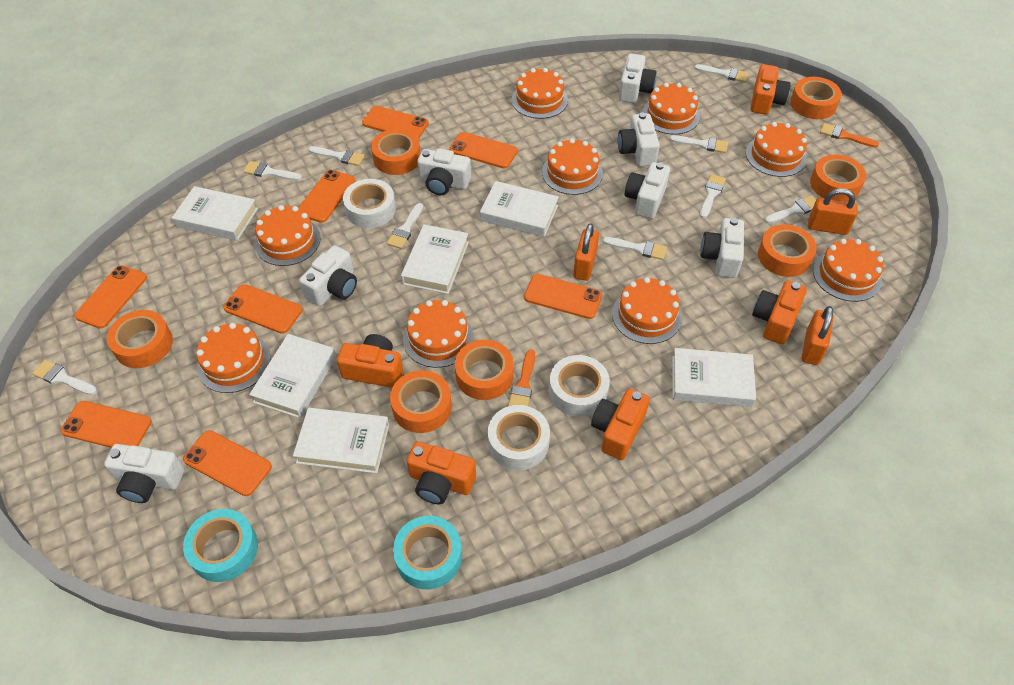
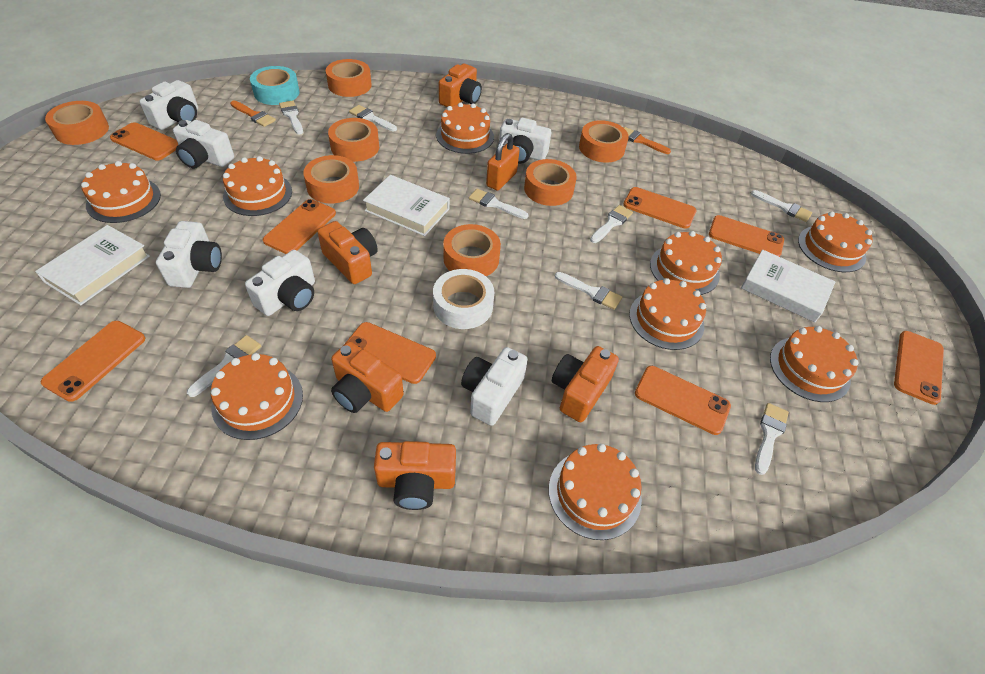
orange padlock: [573,223,599,281] [802,306,834,365] [808,188,858,235] = 3 -> [486,133,519,191] = 1
turquoise tape: [183,509,258,582] [393,516,462,589] = 2 -> [250,66,300,105] = 1
white book: [172,186,258,241] [249,334,337,418] [293,408,389,473] [401,224,469,294] [480,181,559,237] [672,348,756,407] = 6 -> [35,225,150,305] [363,175,450,236] [741,250,835,322] = 3
white brush: [32,360,97,395] [243,161,302,181] [308,146,365,166] [387,203,423,249] [603,237,667,260] [669,135,728,153] [694,64,749,82] [700,174,726,218] [765,196,816,223] = 9 -> [187,335,261,397] [279,100,303,135] [349,105,397,131] [469,189,528,219] [555,272,622,310] [590,205,633,243] [751,190,812,222] [755,403,789,475] = 8
white camera: [104,444,185,503] [299,245,357,306] [417,148,471,195] [618,112,660,166] [619,54,657,103] [625,162,670,219] [700,218,744,278] = 7 -> [139,80,198,130] [156,221,222,288] [173,120,234,169] [245,250,315,316] [461,347,528,426] [499,118,551,164] = 6
white tape: [343,179,396,228] [488,405,550,470] [549,355,610,417] = 3 -> [433,269,494,329] = 1

